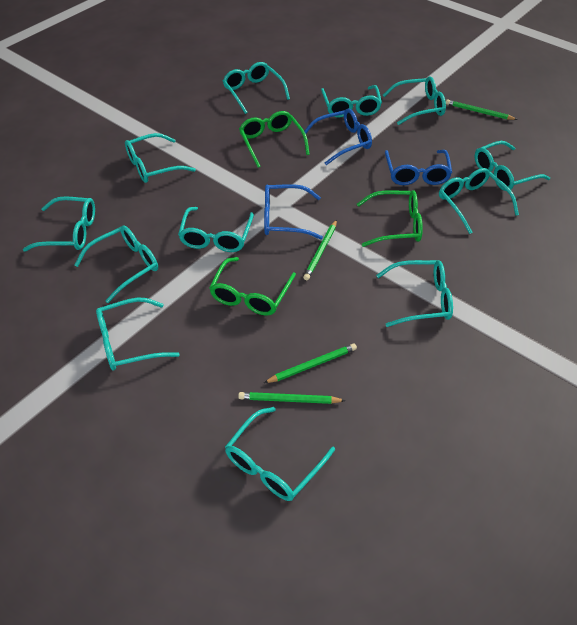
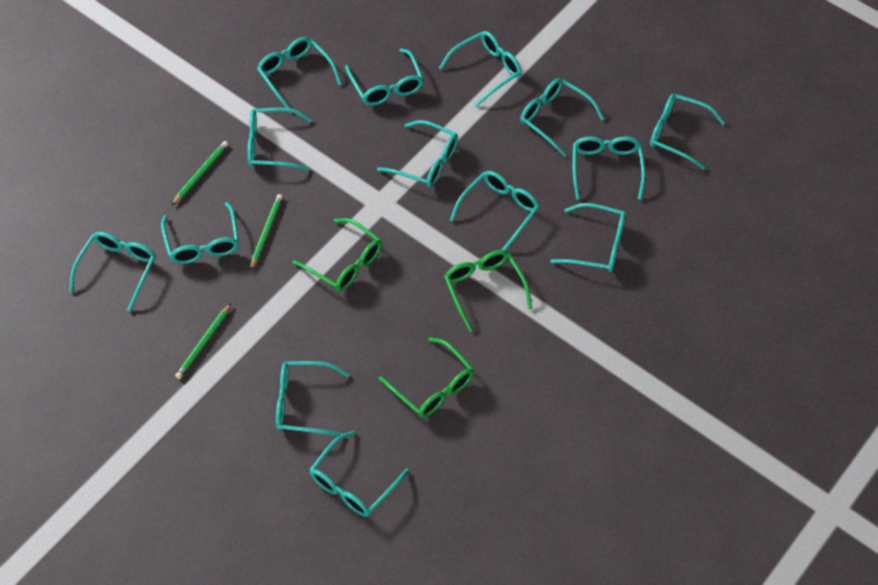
blue glasses: [264,184,323,239] [304,108,372,165] [385,150,452,185] = 3 -> none = 0
green pencil: [238,392,346,404] [264,343,357,383] [303,220,337,280] [446,99,518,120] = 4 -> [171,141,228,206] [175,303,231,379] [250,194,283,271] = 3
turquoise glasses: [23,196,95,252] [75,225,158,303] [96,298,180,370] [125,133,196,183] [178,207,254,252] [223,62,290,114] [225,407,335,501] [321,85,382,118] [376,260,453,327] [383,76,446,125] [439,168,519,234] [475,141,550,191] = 12 -> [69,232,156,311] [161,202,239,264] [248,108,312,171] [257,37,342,108] [276,361,350,436] [309,431,409,517] [345,48,424,106] [377,120,458,188] [439,31,522,107] [450,171,540,250] [520,78,604,157] [550,203,626,272] [573,136,646,200] [650,94,725,170] = 14

